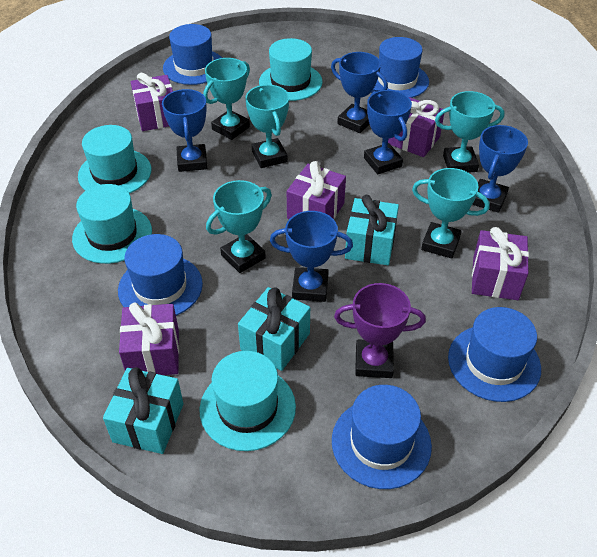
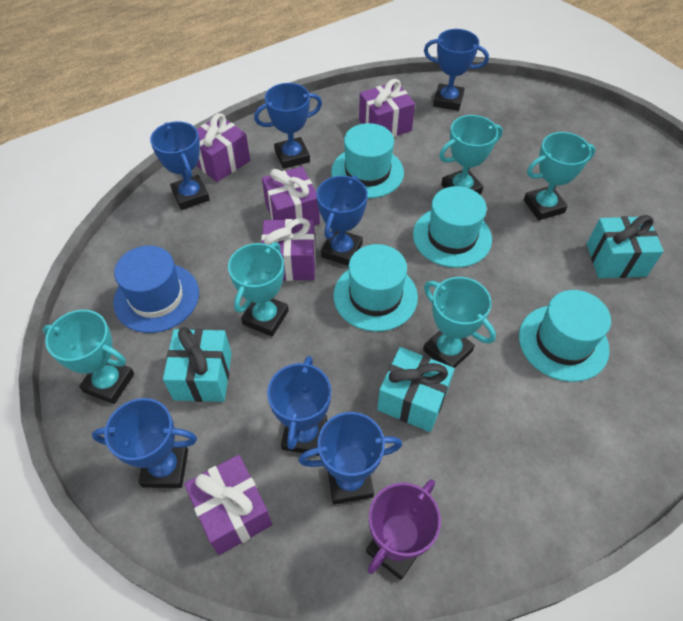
blue hat: [118,234,203,316] [163,24,222,85] [332,385,432,489] [374,37,429,98] [448,307,541,402] = 5 -> [113,246,199,333] = 1
blue trophy: [162,89,207,172] [270,211,353,302] [331,52,388,133] [364,90,412,174] [472,125,528,213] = 5 -> [92,398,197,488] [150,121,210,210] [254,83,322,169] [267,356,331,456] [298,412,402,504] [316,175,368,266] [424,29,489,111] = 7

